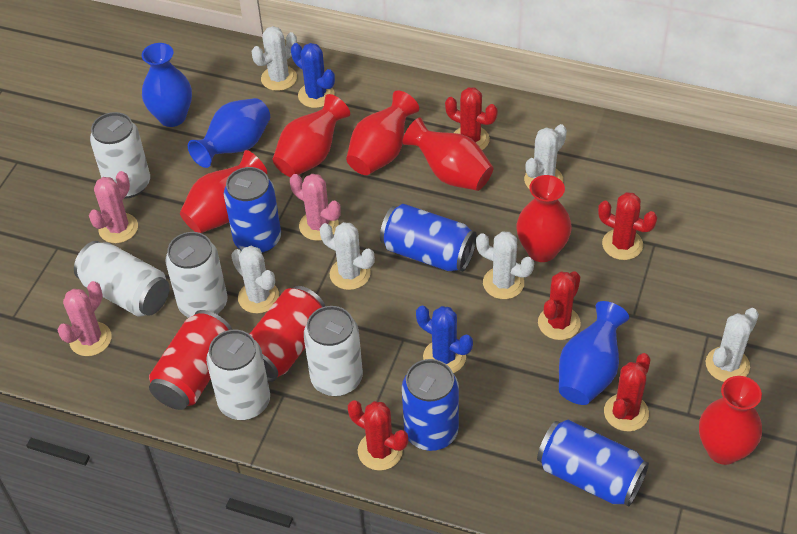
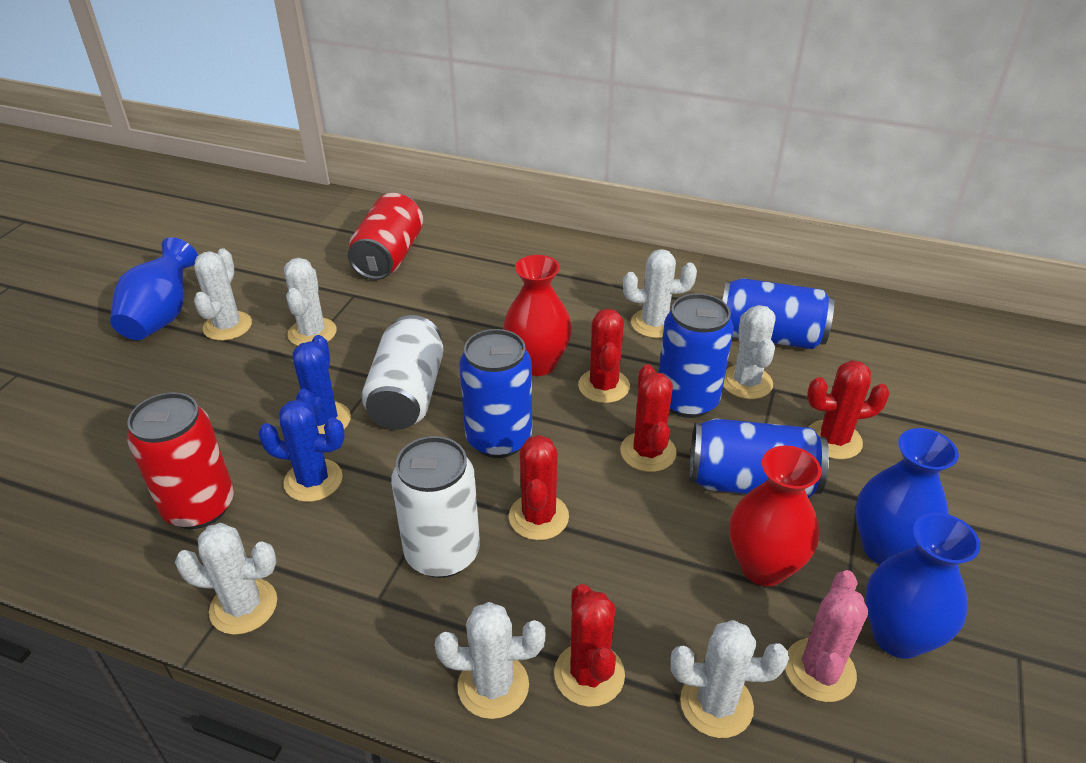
pink cactus: [58,281,112,356] [89,171,138,243] [290,174,341,241] = 3 -> [785,570,868,702] = 1
red vase: [180,150,267,233] [273,94,350,177] [346,91,419,175] [403,117,493,191] [517,175,572,262] [699,376,762,465] = 6 -> [503,255,572,376] [730,445,822,586] = 2
white cactus: [231,246,279,314] [252,26,297,91] [320,222,375,290] [476,231,534,299] [524,124,567,189] [706,308,759,382] = 6 -> [175,523,277,635] [194,248,252,341] [284,258,337,346] [435,602,545,719] [623,249,697,338] [671,620,789,738] [723,305,775,399] = 7
white can: [74,241,170,317] [90,112,150,198] [165,232,228,318] [206,330,270,420] [304,306,363,396] = 5 -> [361,315,444,430] [391,436,480,578] = 2

